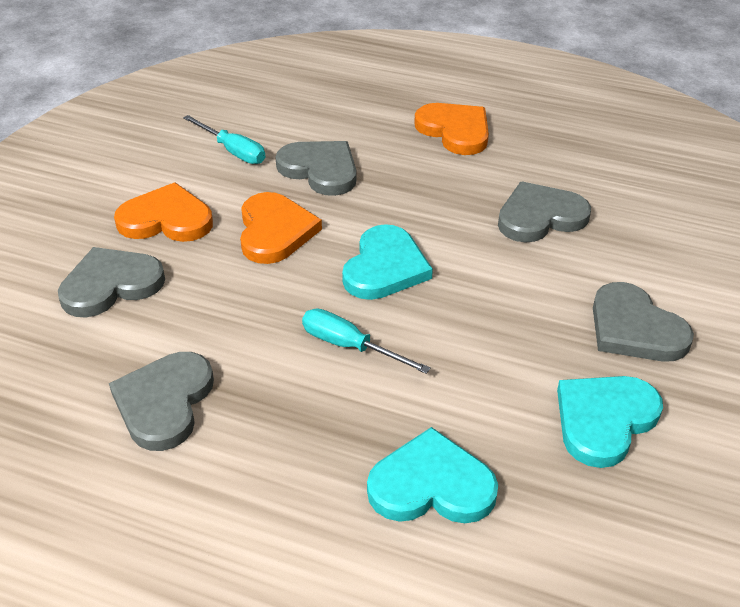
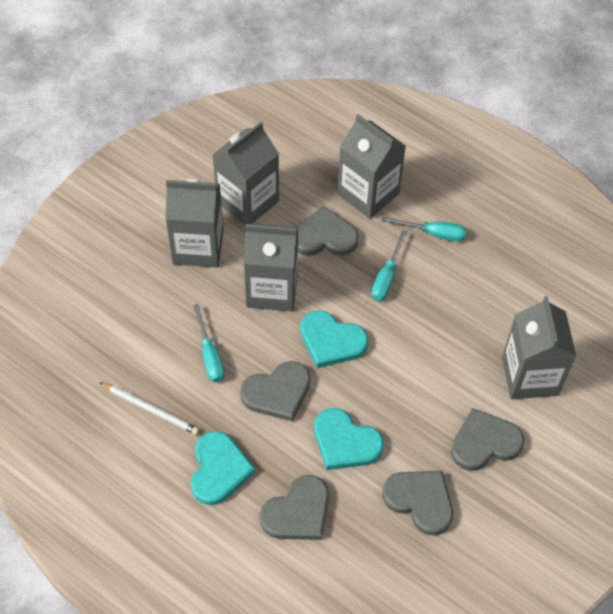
grey carton: none = 0 -> [165,178,224,267] [213,122,279,225] [244,223,298,311] [337,114,406,219] [502,296,576,399] = 5
orange heart: [114,182,213,242] [240,192,322,264] [414,103,489,155] = 3 -> none = 0
turquoise screwdriver: [183,115,265,164] [302,309,431,374] = 2 -> [193,304,224,382] [371,230,407,301] [381,217,466,241] = 3
white pencil: none = 0 -> [99,382,199,435] = 1

